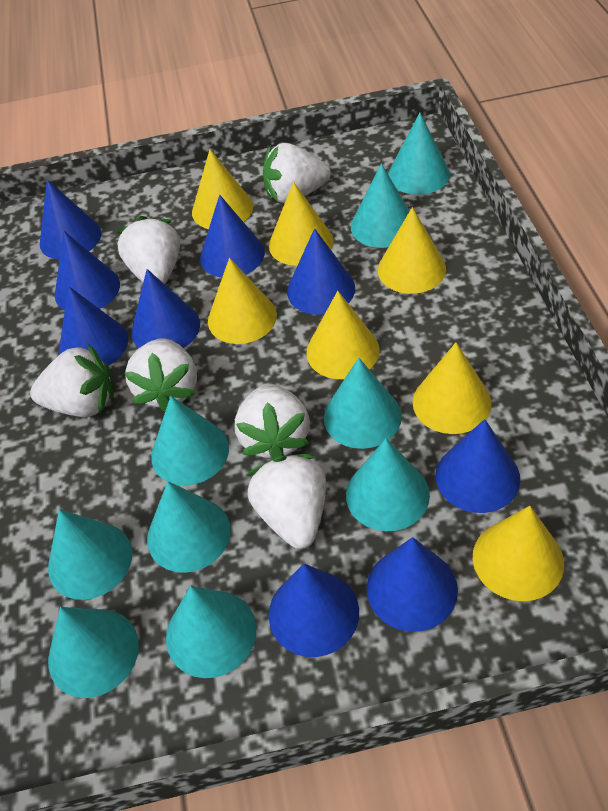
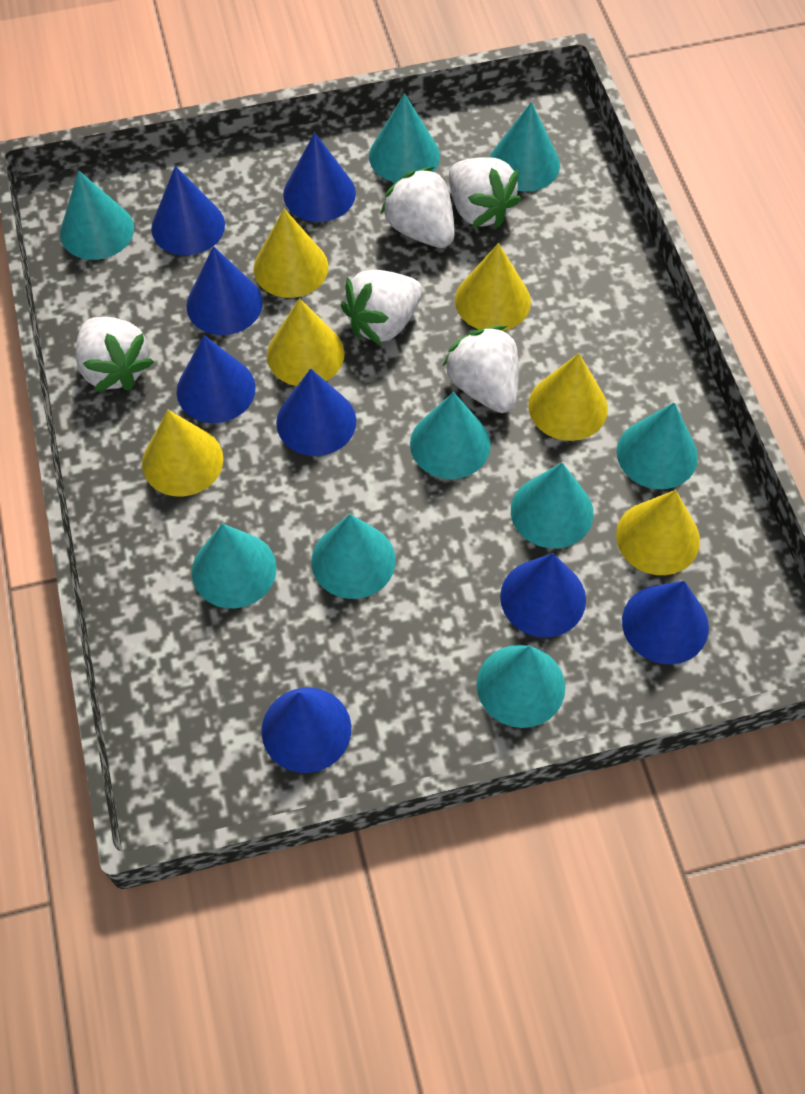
blue cone: [40,179,101,260] [55,231,120,310] [59,287,128,366] [131,269,200,348] [200,195,265,278] [269,564,359,657] [287,228,355,315] [367,537,458,632] [436,419,520,513] = 9 -> [151,166,225,255] [177,335,256,423] [186,246,263,335] [261,688,351,773] [276,368,356,456] [283,132,356,222] [500,553,586,638] [622,581,709,664] = 8
white strawberry: [30,344,114,417] [116,216,180,284] [124,338,197,411] [235,384,310,460] [247,454,326,549] [263,143,331,203] = 6 -> [75,317,154,392] [341,270,422,345] [380,167,455,248] [443,326,519,413] [449,158,521,228] = 5
yellow cone: [192,149,253,229] [208,258,277,344] [269,182,334,266] [306,291,380,379] [378,207,446,294] [413,343,492,434] [473,506,564,601] = 7 -> [142,410,223,497] [254,209,328,298] [267,298,345,386] [455,243,531,331] [528,353,608,441] [616,490,700,575] = 6

